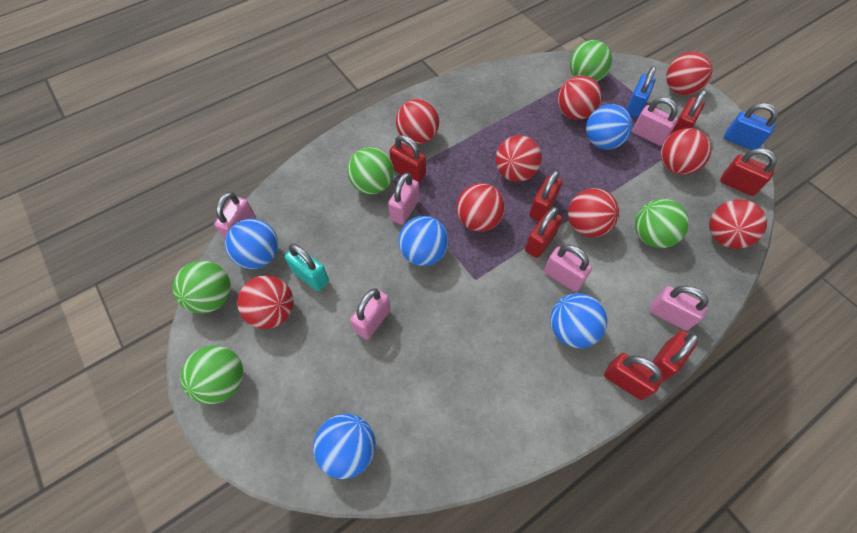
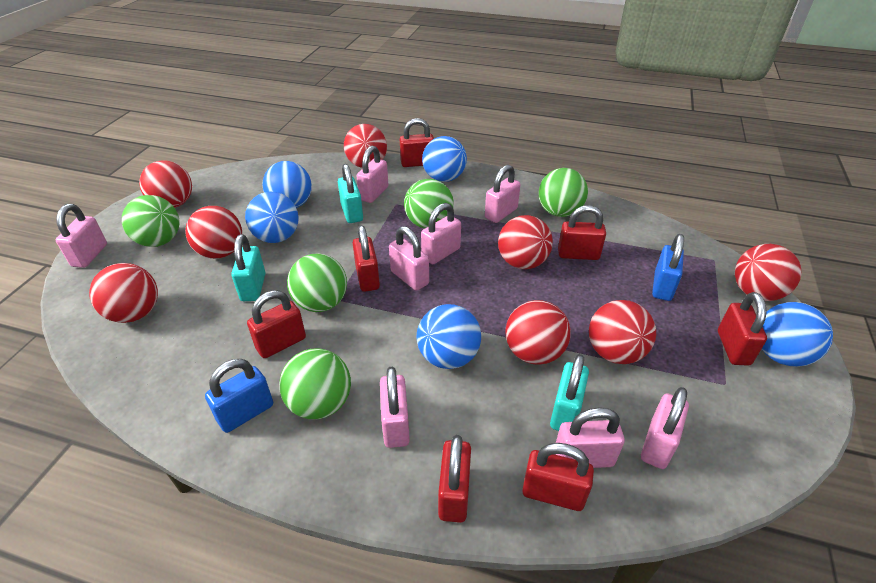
pink padlock: [214,192,256,240] [350,288,391,340] [388,172,419,225] [544,244,592,292] [632,97,678,146] [650,285,709,330] = 6 -> [56,204,107,268] [357,146,388,203] [380,367,410,448] [389,226,429,291] [421,203,461,264] [485,165,521,223] [555,407,625,468] [641,387,689,469] = 8
red ball: [237,275,294,329] [396,99,439,144] [456,183,505,232] [495,135,542,182] [558,75,602,120] [568,188,619,237] [661,128,711,175] [666,51,712,95] [709,199,767,249] = 9 -> [89,263,158,323] [139,160,192,208] [185,206,242,259] [344,124,387,168] [498,215,553,269] [505,300,571,365] [589,300,656,364] [735,244,801,301] = 8
turquoise padlock: [285,243,329,291] = 1 -> [231,234,266,301] [338,164,363,223] [550,354,589,431] = 3

